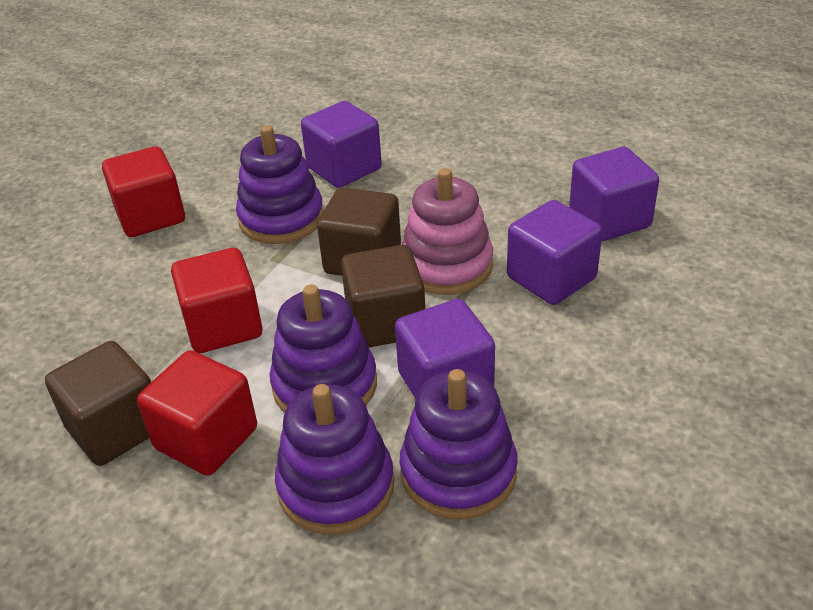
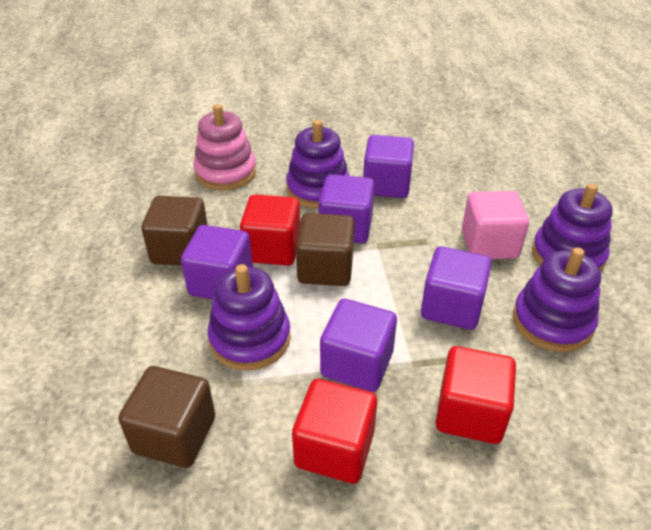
pink cube: none = 0 -> [462,191,529,259] = 1
purple cube: [301,101,382,188] [395,299,495,399] [507,200,602,305] [569,147,659,241] = 4 -> [181,225,253,299] [318,174,375,244] [320,299,397,392] [363,135,414,198] [421,246,492,330] = 5

